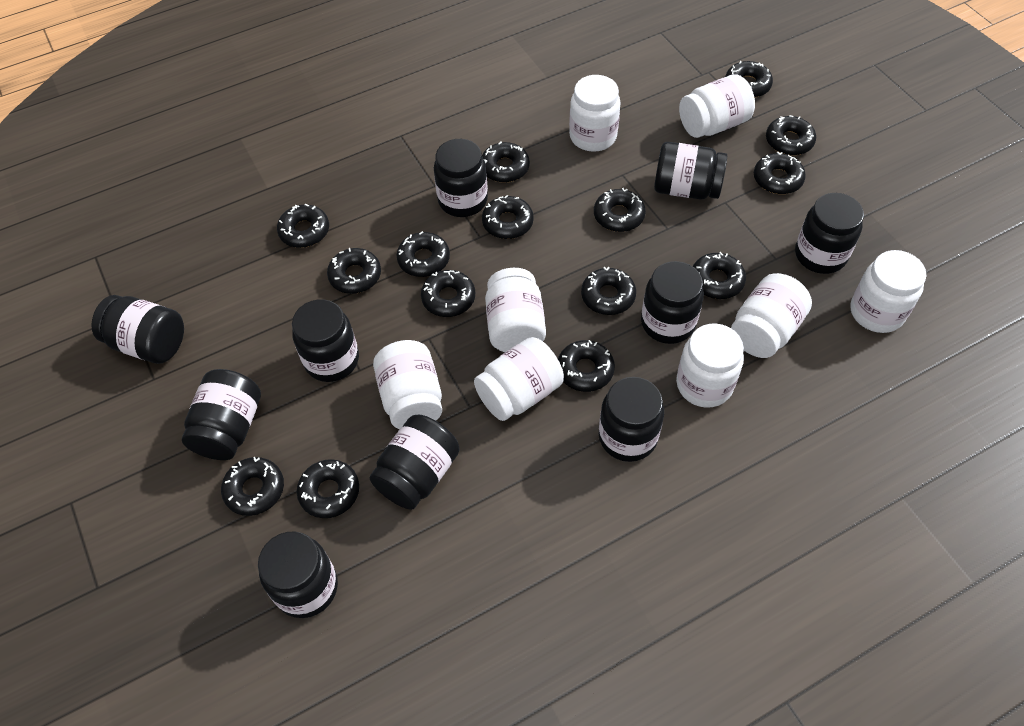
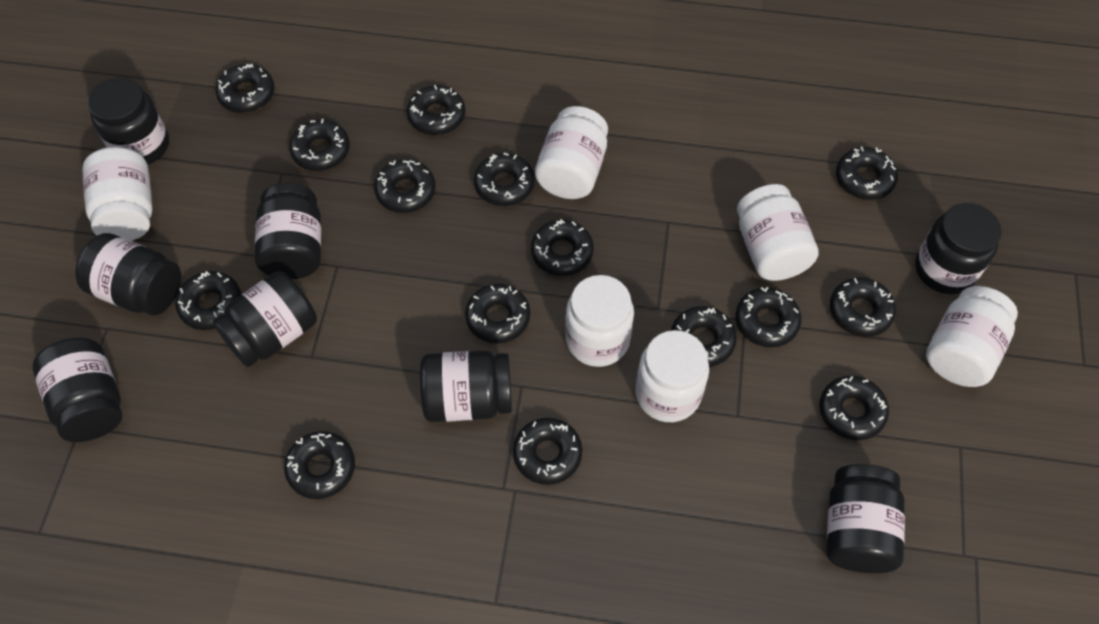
black jar: [91,295,184,364] [182,369,261,460] [258,531,338,618] [292,299,359,382] [370,415,460,510] [434,139,488,217] [599,377,664,462] [641,261,704,344] [654,142,727,199] [795,193,864,274] = 10 -> [33,337,122,442] [75,233,181,315] [88,77,169,165] [212,271,317,367] [255,183,321,279] [420,350,512,422] [827,464,905,573] [915,203,1002,294] = 8
white jar: [373,340,442,429] [474,337,564,421] [485,268,546,352] [569,75,621,152] [676,323,744,408] [679,74,755,138] [731,273,812,358] [850,250,926,333] = 8 -> [82,147,153,241] [535,106,608,199] [565,275,634,367] [635,330,709,422] [737,184,819,281] [926,286,1018,387] = 6

